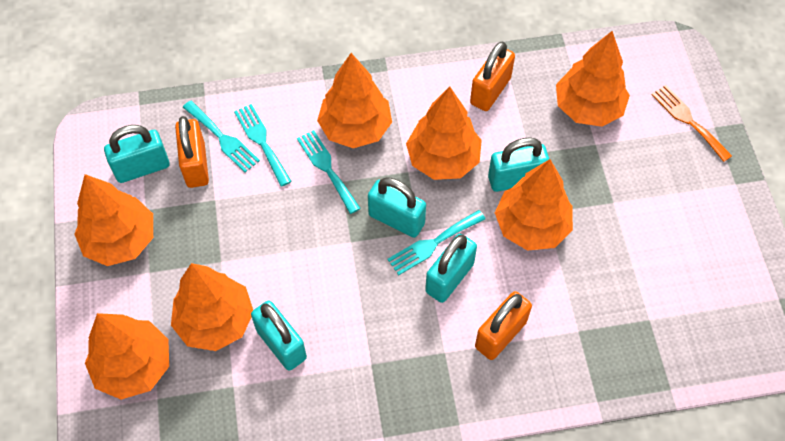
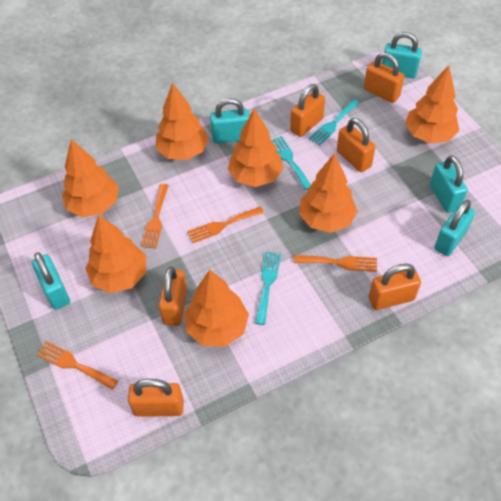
orange fork: [651,85,732,162] = 1 -> [36,341,118,390] [141,184,169,249] [187,207,264,243] [294,255,377,272] = 4
orange padlock: [175,116,209,188] [470,42,515,111] [475,291,532,360] = 3 -> [128,379,184,417] [159,267,187,326] [290,84,325,137] [337,118,375,172] [364,52,404,103] [369,264,421,310] = 6
turquoise fork: [183,101,260,172] [234,104,292,187] [297,130,361,214] [387,210,485,275] = 4 -> [255,251,281,325] [271,136,311,190] [309,100,360,145] = 3

